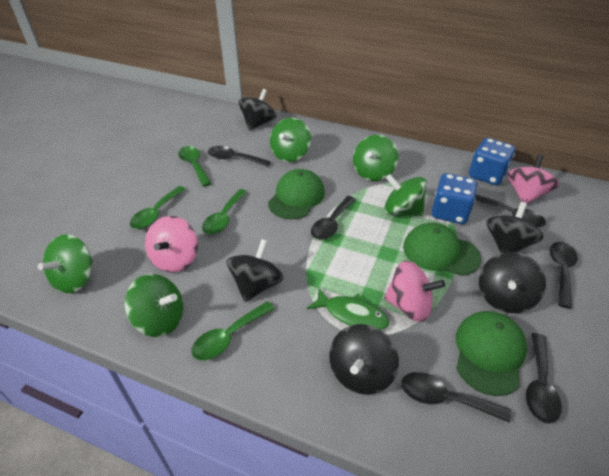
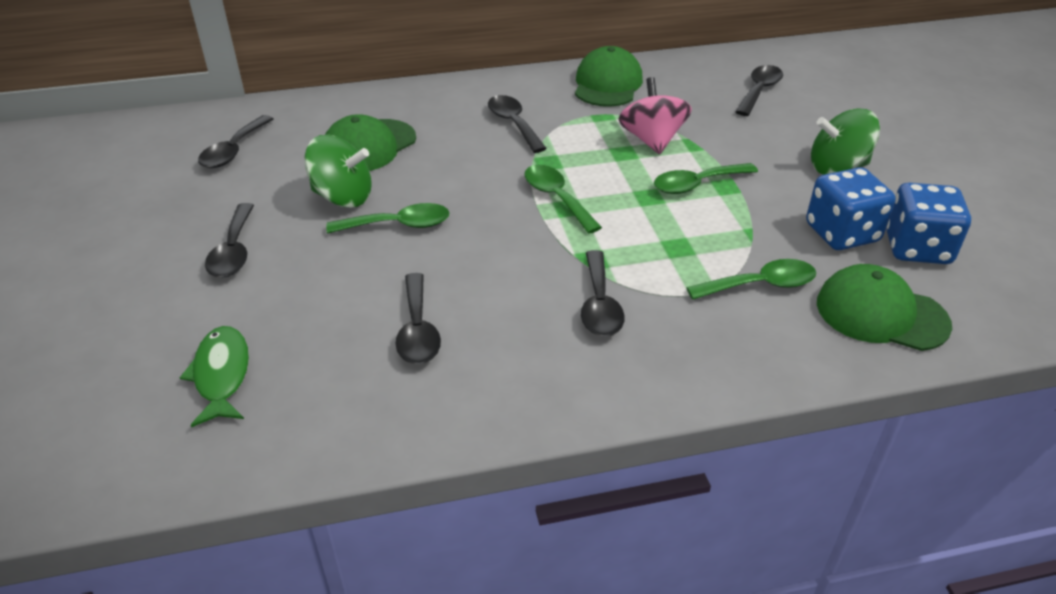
black spinning top: [226,239,284,302] [238,89,276,130] [329,324,399,395] [479,252,546,313] [486,202,544,253] = 5 -> none = 0
green spinning top: [38,234,93,293] [125,274,183,337] [270,118,311,162] [353,135,398,181] [384,174,427,217] = 5 -> [304,135,372,208] [811,108,880,175] = 2
pink spinning top: [145,216,198,273] [384,261,445,322] [507,155,560,204] = 3 -> [618,77,692,154] = 1

